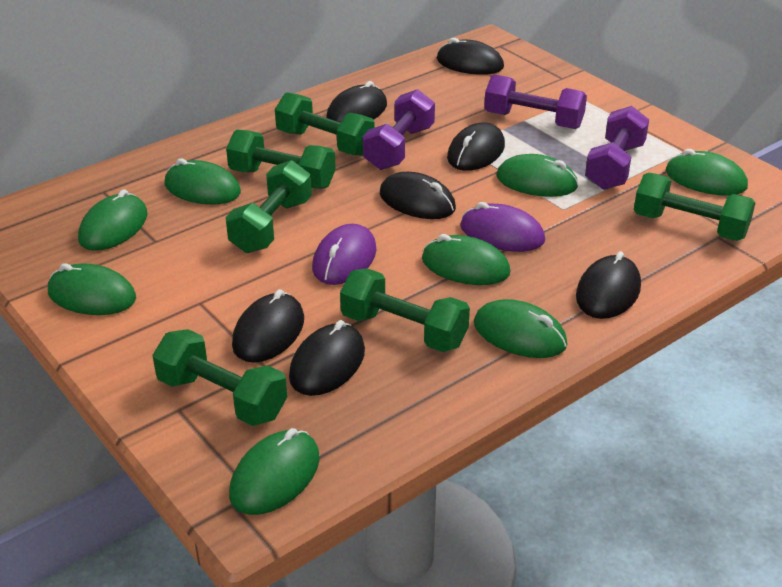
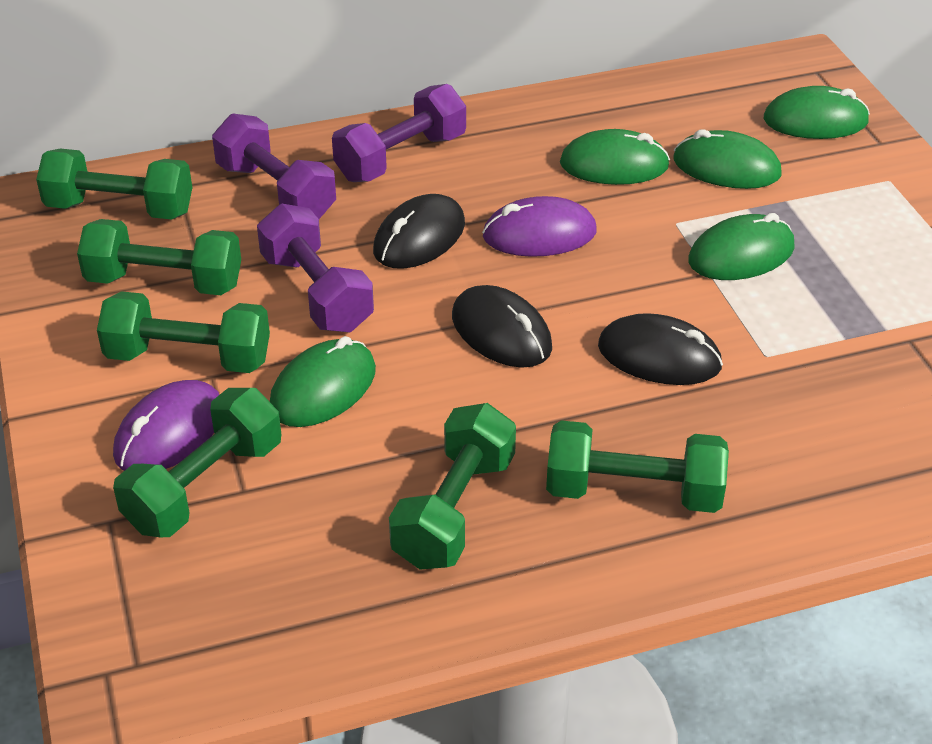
black mouse: [232,289,304,363] [289,320,365,396] [326,81,387,123] [380,172,456,219] [437,38,504,75] [447,122,505,171] [576,251,641,319] = 7 -> [373,194,465,269] [452,285,552,368] [598,313,723,385] = 3
green mouse: [48,263,136,315] [78,189,148,251] [165,158,241,204] [229,428,320,515] [422,234,510,285] [474,299,567,358] [496,154,578,197] [666,149,748,196] = 8 -> [270,336,376,427] [560,129,670,185] [673,129,782,189] [688,213,795,280] [763,86,870,139] = 5

